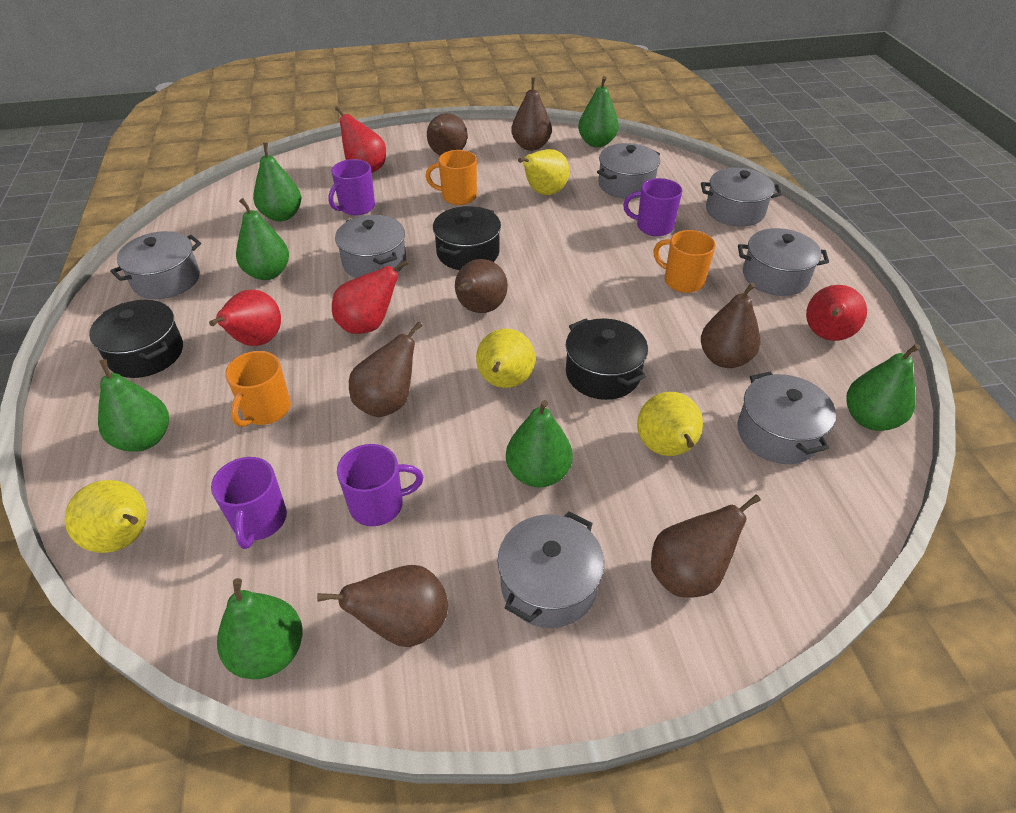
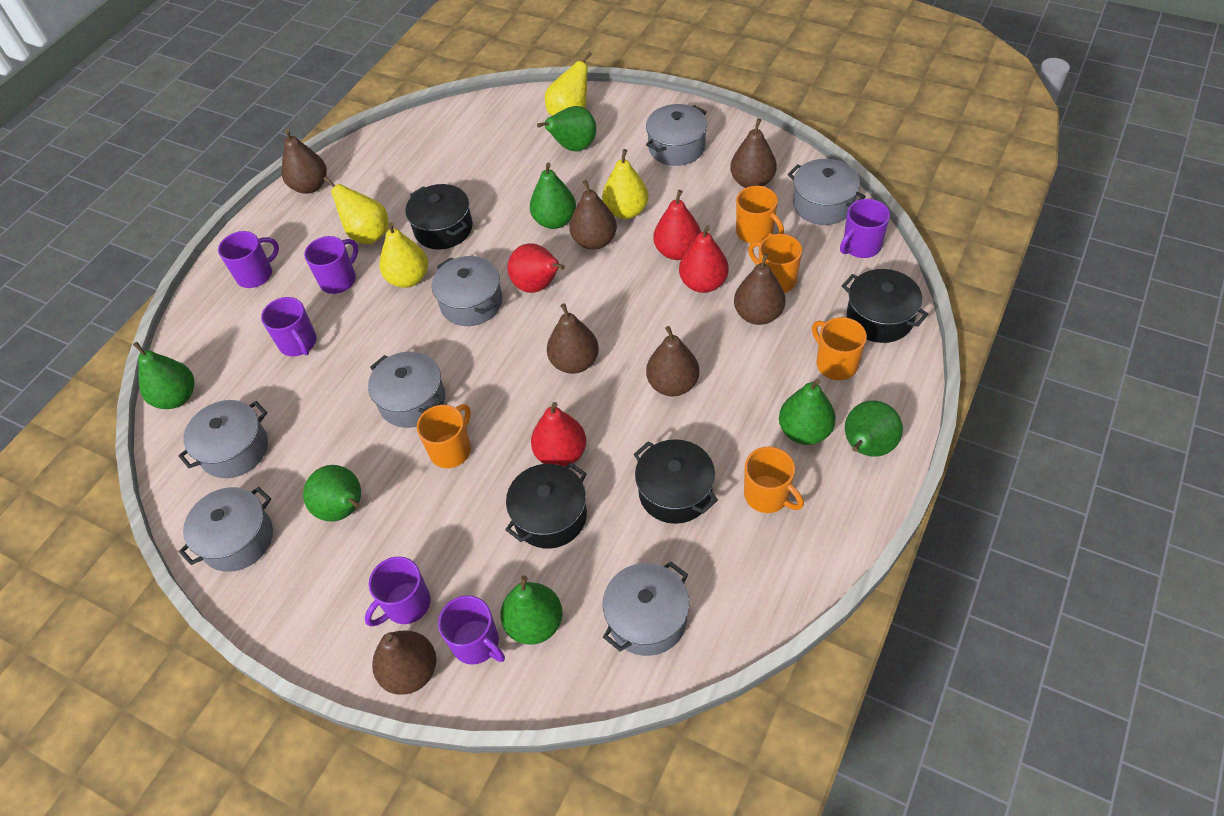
black pot: [89,300,183,378] [433,206,501,270] [566,318,648,400] = 3 -> [405,184,473,250] [505,463,587,549] [634,439,718,524] [842,269,928,343] = 4
orange mug: [225,351,291,427] [426,150,477,205] [653,230,716,293] = 3 -> [417,404,471,468] [736,186,784,244] [744,446,804,513] [748,234,802,293] [812,317,867,380] = 5
purple mug: [211,457,287,549] [328,159,375,215] [337,444,423,526] [623,178,682,236] = 4 -> [218,231,279,288] [261,297,317,356] [304,236,358,294] [365,556,431,626] [438,595,505,665] [840,199,890,258] = 6

